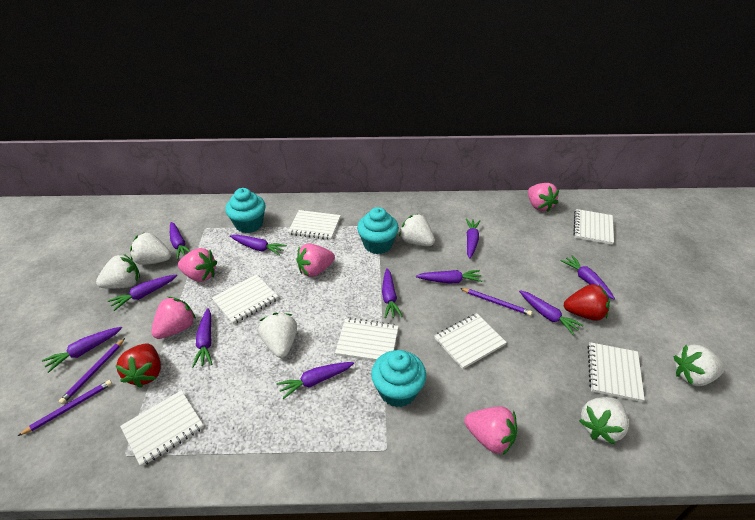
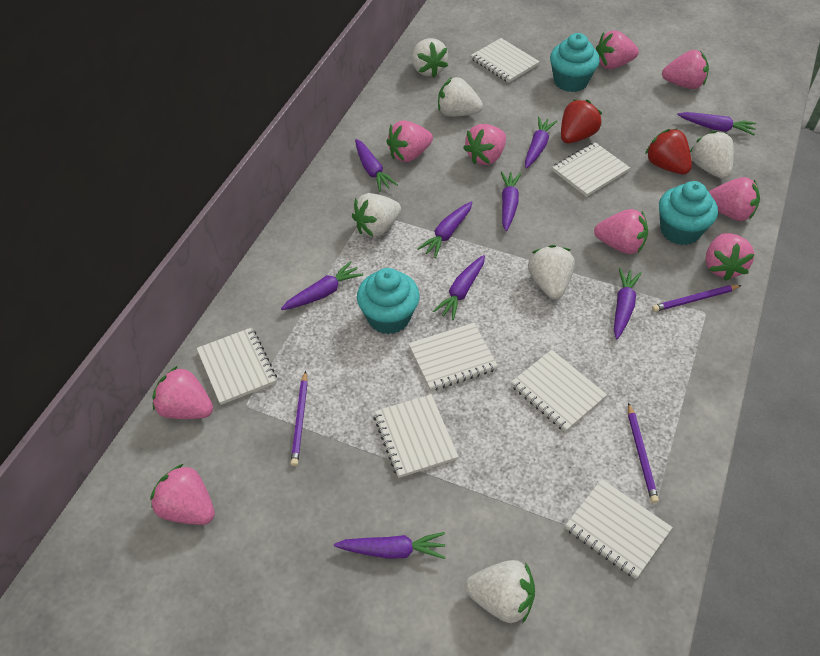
pink strawberry: [151,297,196,339] [178,248,217,282] [296,243,335,277] [464,407,517,455] [528,183,559,212] = 5 -> [150,464,215,525] [152,366,213,419] [386,120,433,162] [463,124,506,165] [594,209,648,254] [596,30,639,69] [662,50,709,89] [706,233,755,281] [709,177,760,221] = 9
purple carrot: [42,327,122,373] [108,274,177,311] [170,222,190,260] [192,308,212,368] [230,235,287,255] [277,362,354,399] [382,268,403,318] [416,270,482,283] [466,219,481,259] [519,290,584,335] [560,255,615,299] = 11 -> [281,261,363,310] [334,532,446,559] [355,139,398,192] [417,201,473,258] [433,255,485,320] [501,171,521,231] [525,117,557,169] [614,268,642,339] [677,112,756,135] = 9

